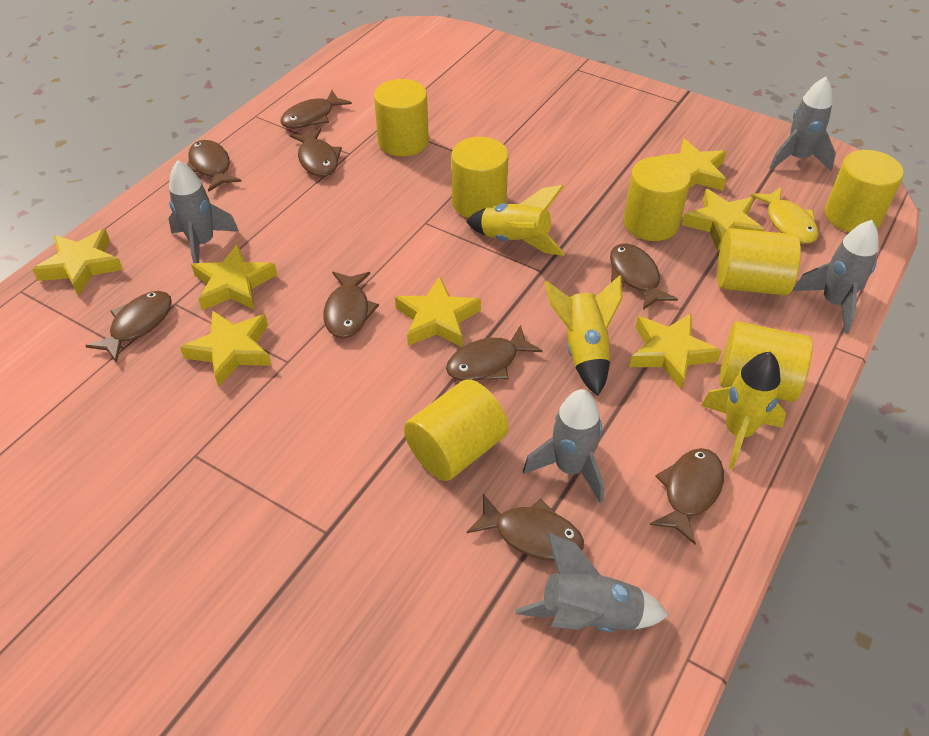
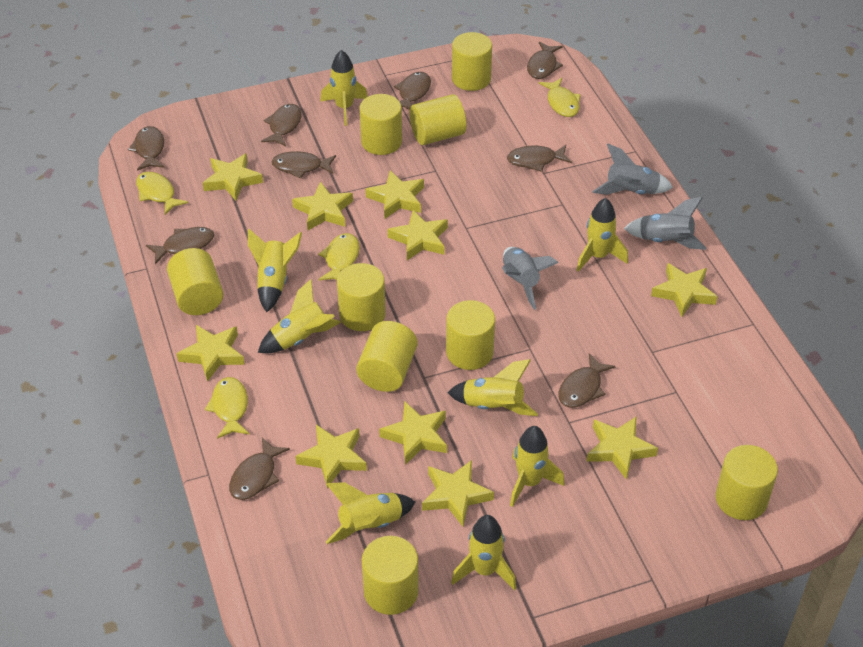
grey rocket: [168,160,239,263] [515,533,669,632] [523,389,604,503] [769,77,836,171] [793,220,878,334] = 5 -> [502,247,559,310] [592,144,673,195] [624,197,706,250] = 3
yellow cylinder: [374,79,429,157] [404,379,508,481] [451,137,509,218] [623,157,691,241] [717,228,801,295] [719,321,812,402] [825,150,904,232] = 7 -> [167,248,223,315] [337,263,386,331] [356,321,417,392] [359,94,402,155] [362,536,419,615] [410,94,466,145] [446,300,495,370] [452,32,492,91] [715,445,778,520] = 9
yellow fish: [750,187,818,244] = 1 -> [136,172,188,215] [205,377,249,439] [318,233,360,280] [539,78,581,117] = 4
yellow rocket: [466,185,565,256] [545,275,622,396] [701,352,786,469] = 3 -> [248,229,302,312] [258,279,341,353] [320,50,368,126] [326,482,415,544] [448,359,538,416] [451,515,516,590] [510,426,564,507] [577,198,628,272] = 8
yellow star: [32,229,123,296] [180,310,272,387] [191,244,277,310] [395,277,481,347] [629,313,721,390] [656,138,727,191] [682,189,765,251] = 7 -> [176,325,245,382] [203,153,263,201] [292,182,353,230] [295,425,367,488] [365,170,424,219] [379,402,447,465] [387,210,448,260] [422,460,494,527] [586,416,658,480] [651,263,718,317] = 10

